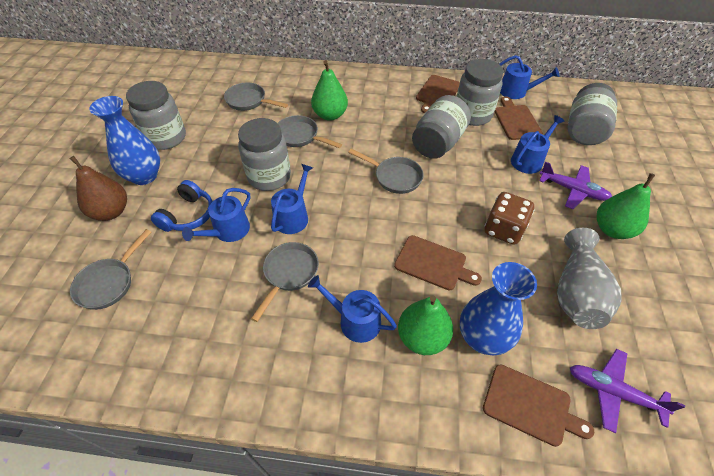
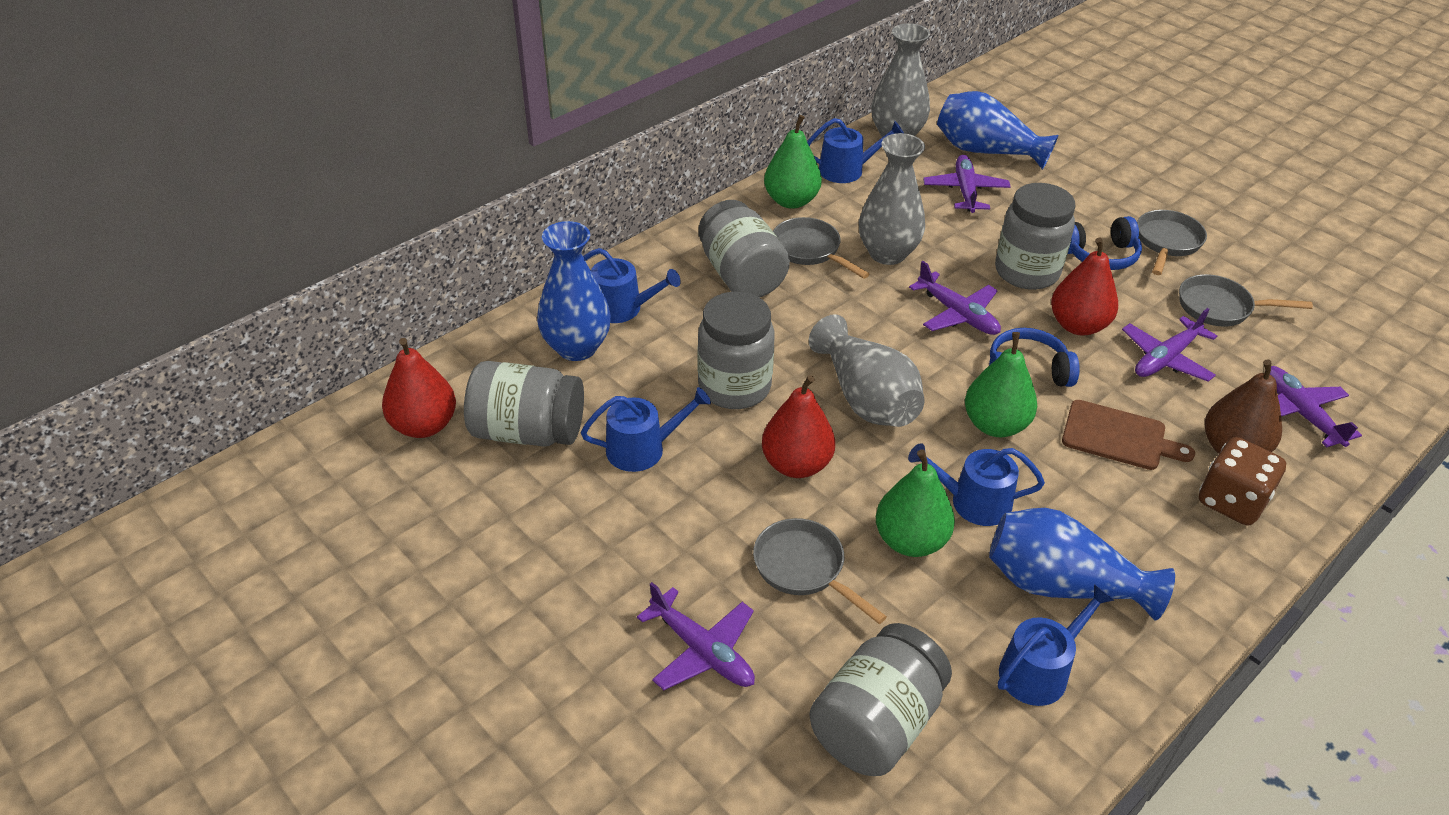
blue headphones: [151,180,213,232] = 1 -> [989,328,1080,387] [1068,216,1142,270] = 2
blue vase: [89,96,160,185] [460,262,537,355] = 2 -> [537,221,611,361] [937,91,1059,170] [989,508,1175,621] = 3
brown cutting board: [394,235,482,290] [416,75,460,113] [483,364,594,447] [494,96,543,140] = 4 -> [1062,400,1195,470] = 1
grey pan: [70,229,151,310] [224,83,288,111] [251,242,319,322] [278,115,342,148] [348,149,423,194] = 5 -> [753,518,887,624] [773,217,870,279] [1137,210,1207,275] [1179,274,1313,327] = 4
grey vase: [557,228,621,329] = 1 -> [809,314,925,427] [859,133,925,265] [871,23,930,137] = 3
purple plane: [539,162,612,209] [570,349,685,433] = 2 -> [637,582,755,690] [909,261,1001,335] [923,155,1011,213] [1122,308,1217,382] [1270,366,1362,447] = 5
red pear: none = 0 -> [382,338,456,438] [762,375,835,478] [1051,238,1118,335] = 3

